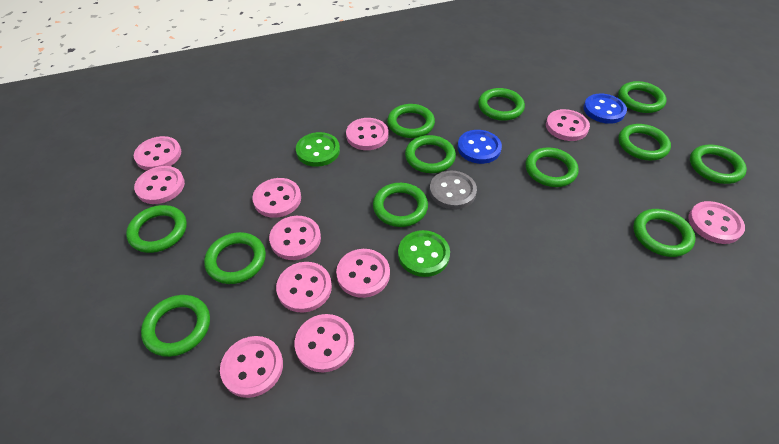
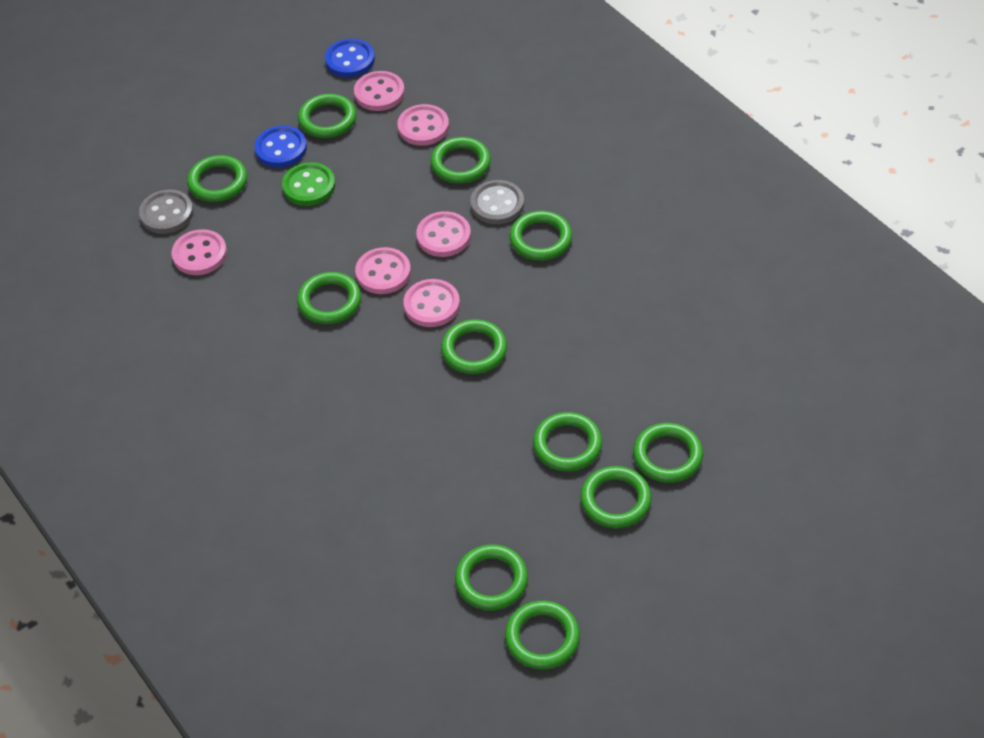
green button: [296,132,340,167] [398,230,450,277] = 2 -> [282,162,335,206] = 1
green ring: [126,205,187,253] [141,295,210,357] [204,232,266,284] [373,183,428,227] [387,104,435,138] [405,135,456,173] [478,88,525,121] [526,147,579,187] [618,81,666,113] [618,124,671,160] [633,209,695,257] [690,145,747,184] = 12 -> [187,155,247,202] [297,272,361,324] [298,94,356,138] [430,137,491,184] [441,319,507,374] [455,544,528,610] [505,601,580,669] [510,211,572,261] [533,412,602,472] [580,466,652,528] [633,423,703,483] = 11
grey button: [430,171,477,209] = 1 -> [139,190,193,234] [470,180,524,224] = 2
pink button: [134,136,181,170] [134,166,185,204] [220,336,283,398] [252,178,301,218] [269,216,321,260] [276,262,332,313] [295,314,354,372] [336,249,390,298] [346,118,388,150] [546,109,590,141] [688,201,745,244] = 11 -> [172,229,227,275] [354,71,405,111] [355,247,411,294] [397,104,449,146] [403,279,460,327] [416,211,471,257] = 6

